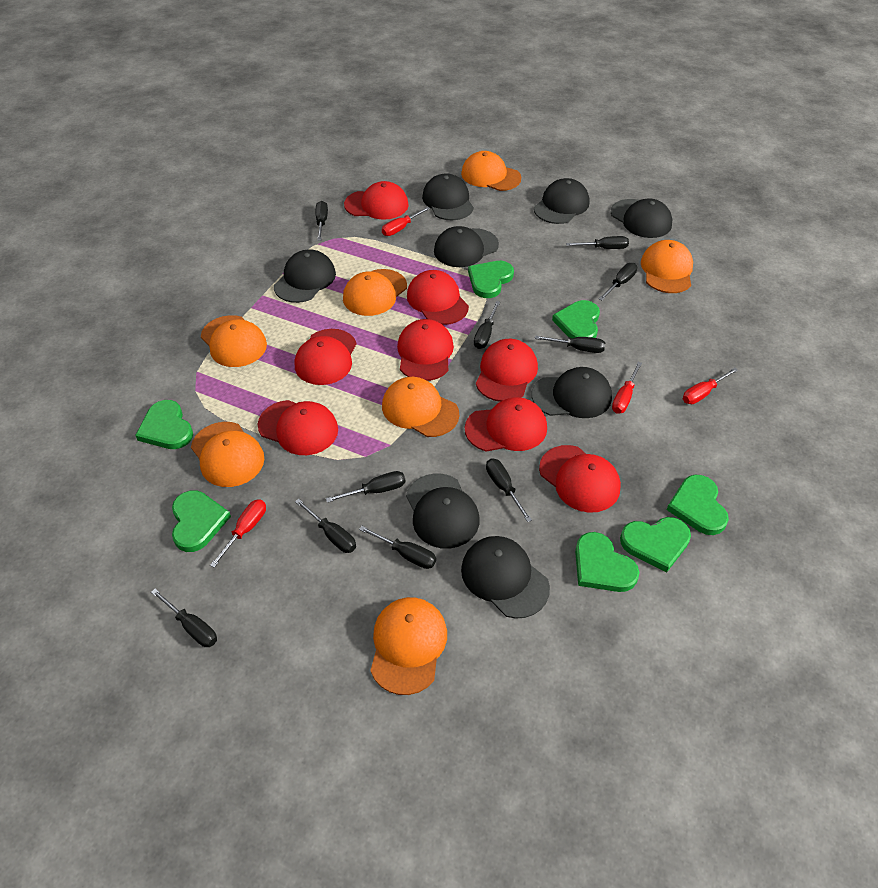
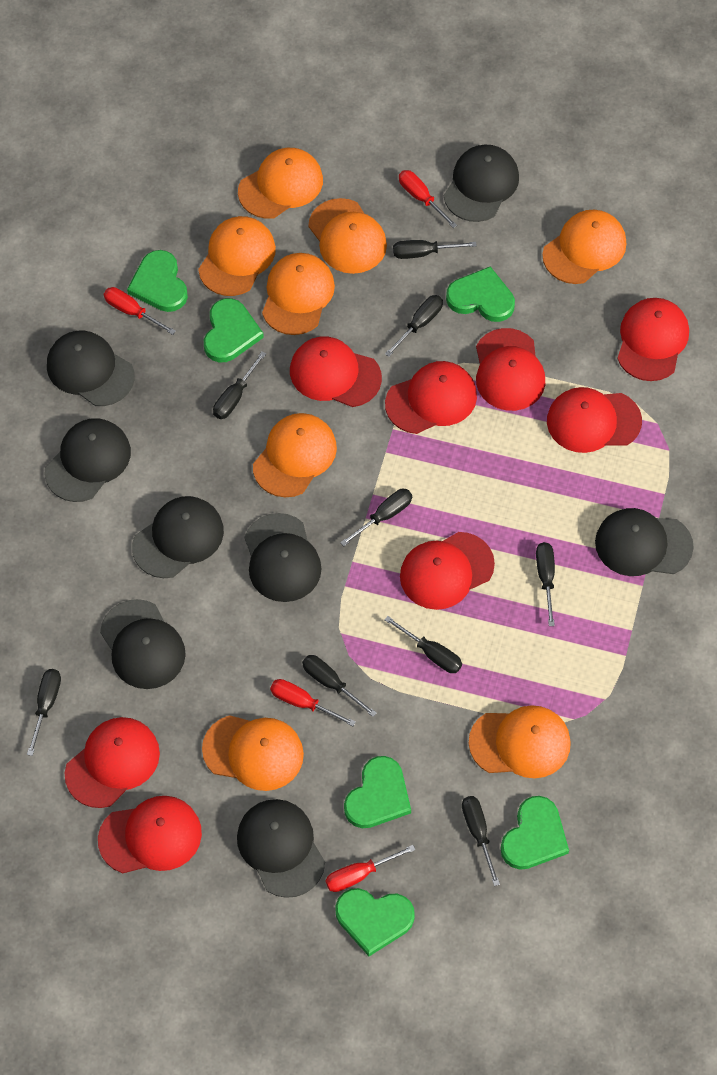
black screwdriver: [151,588,217,647] [295,499,356,553] [316,201,328,241] [326,471,405,503] [359,526,436,569] [474,301,500,349] [486,459,532,522] [535,335,605,353] [566,236,629,249] [599,263,637,300] = 10 -> [27,669,61,756] [213,351,266,419] [302,655,377,717] [340,489,412,546] [384,616,462,673] [385,295,443,357] [393,240,477,259] [462,796,500,886] [536,542,555,626] = 9
green heart: [135,400,193,449] [172,490,231,552] [468,261,514,298] [552,300,600,338] [575,532,640,592] [620,517,691,572] [667,475,729,535] = 7 -> [127,250,188,312] [204,298,264,362] [335,888,415,956] [344,756,411,828] [446,266,515,322] [500,796,569,870] = 6
orange cap: [191,422,264,487] [201,315,267,367] [343,269,407,316] [370,597,447,695] [382,377,459,437] [461,151,521,191] [641,240,693,293] = 7 -> [198,216,276,296] [202,715,304,791] [238,148,323,219] [253,413,337,497] [262,253,335,335] [308,198,387,274] [469,705,571,778] [542,210,626,284] = 8

